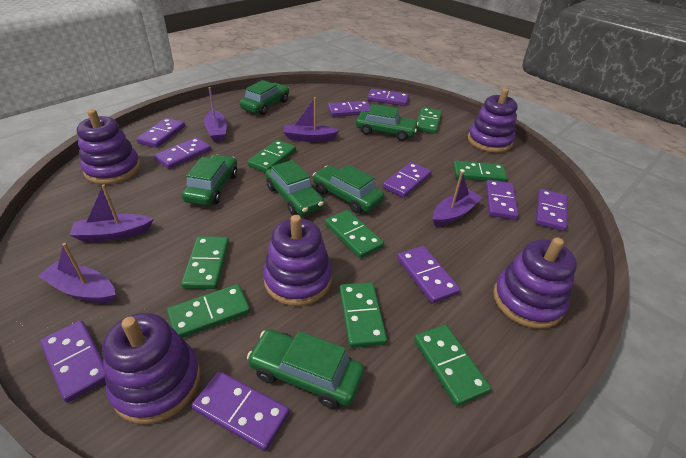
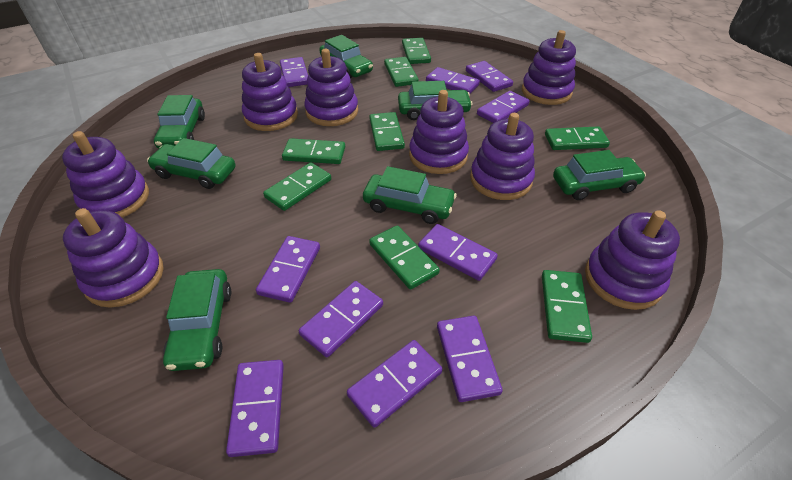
green car: [182,154,237,206] [240,80,289,115] [247,329,364,409] [265,160,324,216] [313,164,384,214] [356,104,419,141] = 6 -> [147,138,235,189] [154,95,205,149] [163,269,231,371] [319,35,373,79] [363,166,457,224] [398,81,473,120] [553,150,646,200] = 7
purple boat: [38,243,115,303] [70,184,153,242] [204,87,227,142] [283,97,339,142] [433,171,482,226] = 5 -> none = 0
purple stacking toy: [77,109,141,184] [102,313,201,424] [263,215,332,306] [468,88,518,153] [493,237,577,329] = 5 -> [62,131,149,217] [63,208,164,308] [242,53,298,131] [304,49,358,126] [409,90,469,174] [470,113,535,200] [522,30,576,105] [585,210,680,310] = 8

